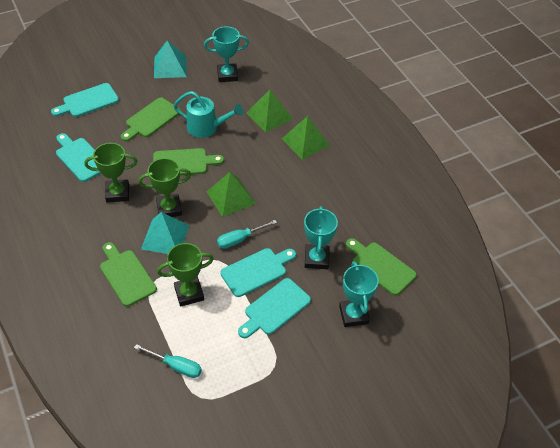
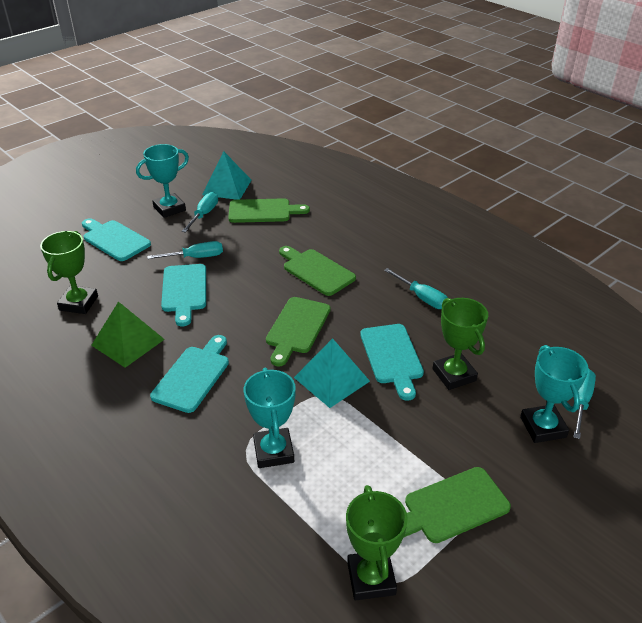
green pyramid: [206,172,256,217] [246,90,293,133] [282,116,330,160] = 3 -> [91,301,165,368] = 1
turquoise screwdriver: [134,344,202,378] [217,220,277,249] = 2 -> [147,241,223,259] [182,192,218,233] [384,268,448,309] [574,369,596,439] = 4
turquoise watering can: [173,91,243,138] = 1 -> none = 0

